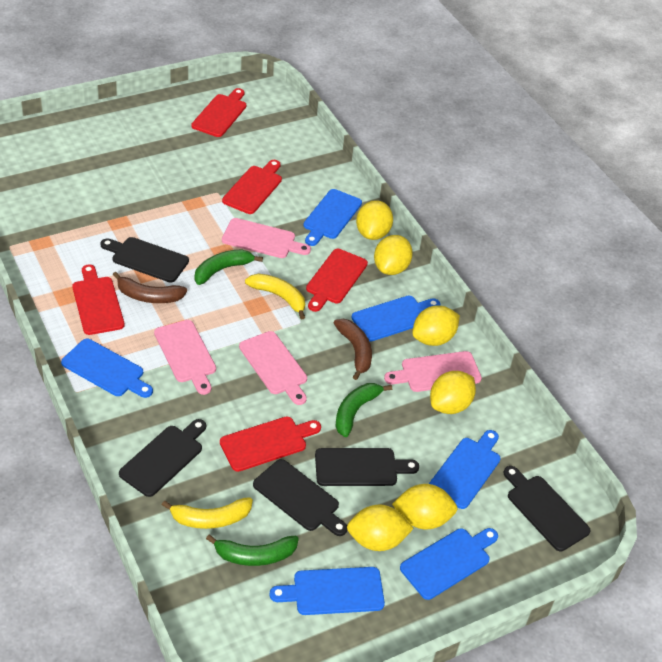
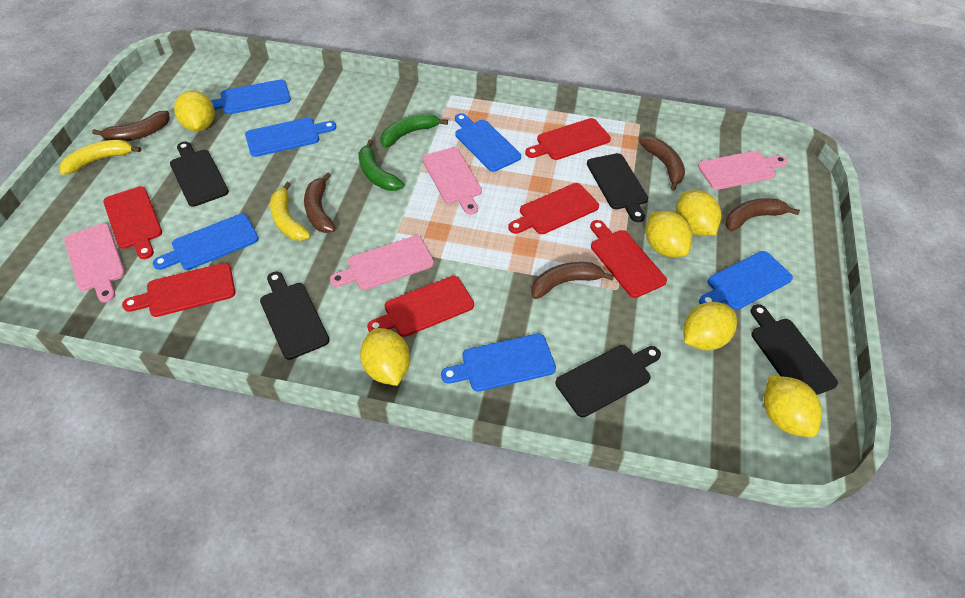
brown banana: [113,272,187,303] [334,319,372,380] = 2 -> [92,111,170,141] [304,172,336,233] [531,262,614,299] [639,136,685,191] [725,198,800,231] = 5
green banana: [194,249,263,285] [206,535,299,566] [335,383,392,437] = 3 -> [359,139,404,191] [380,113,448,148] = 2
red cutting board: [72,264,125,335] [191,88,246,137] [220,416,321,472] [222,160,282,214] [306,249,368,312] = 5 -> [103,186,162,259] [122,263,235,317] [367,276,474,337] [508,183,599,234] [525,118,611,160] [590,220,667,298] = 6

